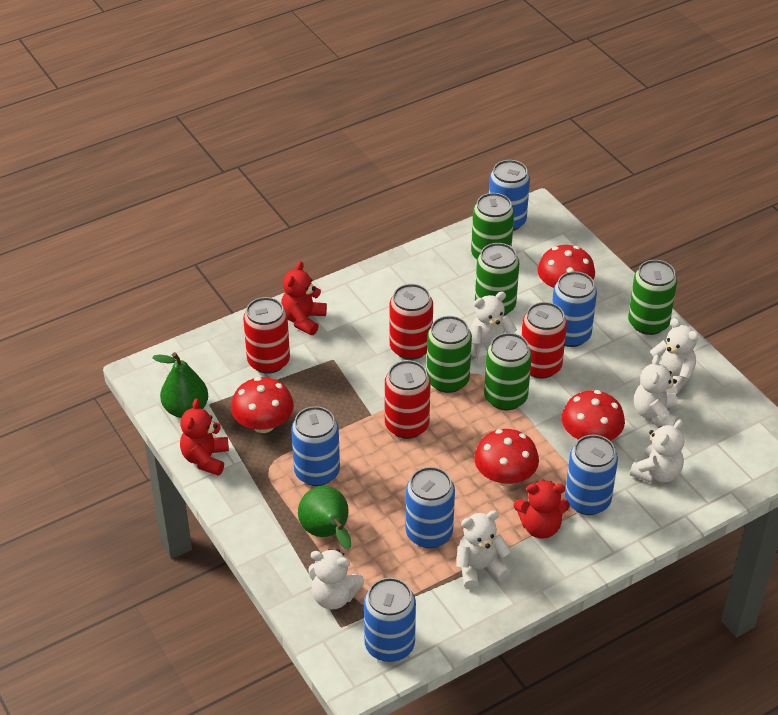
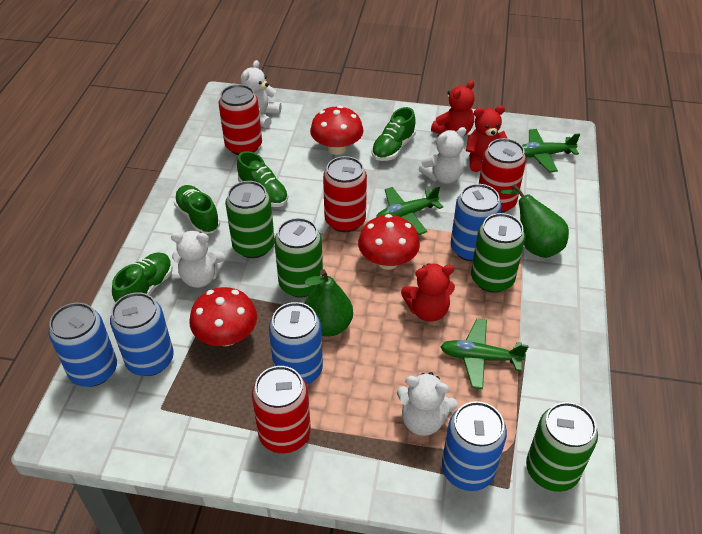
blue can: [291,406,340,486] [364,578,416,662] [406,467,455,548] [489,160,530,231] [552,271,597,347] [565,435,618,515] = 6 -> [49,303,117,387] [110,292,174,376] [269,302,323,384] [442,401,507,491] [451,184,502,261] = 5
green can: [426,316,472,393] [471,193,514,259] [475,243,519,316] [484,333,532,410] [628,260,677,335] = 5 -> [225,181,275,258] [274,218,323,298] [471,213,525,293] [526,402,598,492] = 4
green plane: none = 0 -> [376,186,443,235] [440,319,528,389] [522,129,580,172] = 3
green shoe: none = 0 -> [112,252,173,302] [174,185,220,234] [237,151,288,207] [371,107,416,161] = 4
red mushroom: [231,377,294,433] [474,429,539,486] [537,245,595,288] [561,390,625,441] = 4 -> [189,287,257,346] [310,105,364,155] [358,214,420,270] = 3
white teddy bear: [308,549,364,610] [456,510,511,589] [470,292,517,365] [630,419,684,483] [634,355,678,426] [650,318,699,395] = 6 -> [171,231,225,288] [241,60,281,128] [397,372,458,436] [419,127,466,184] = 4

